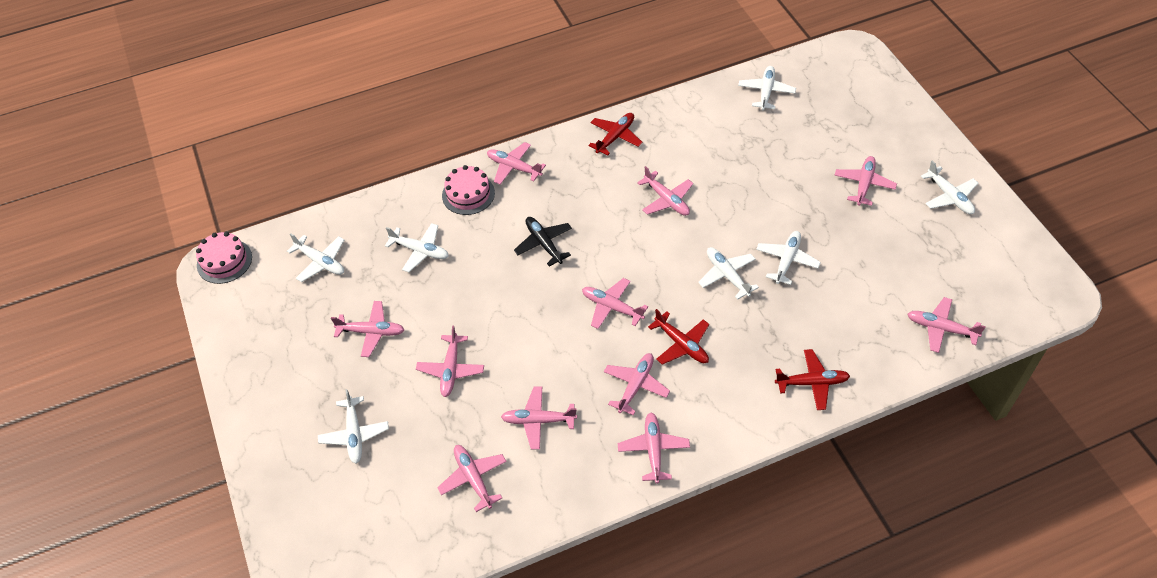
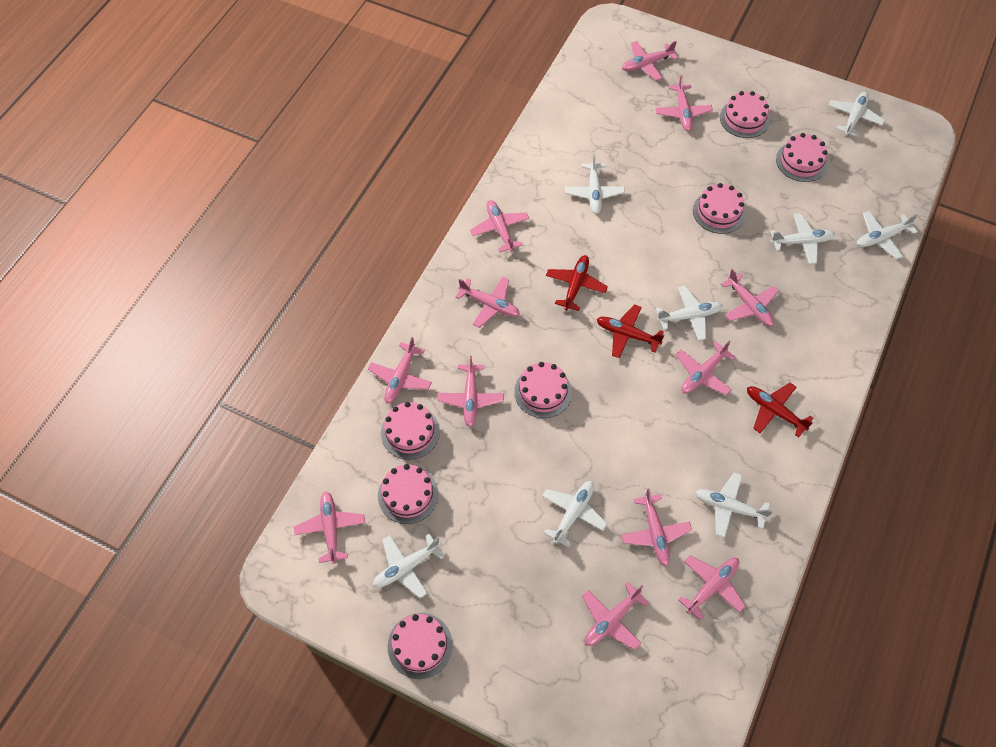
black plane: [514,217,572,266] = 1 -> none = 0
pink cake: [196,232,252,284] [442,165,495,215] = 2 -> [378,464,439,524] [381,402,440,460] [388,613,453,679] [514,362,572,418] [693,183,746,234] [720,91,770,138] [776,133,828,182] = 7
pink plane: [331,301,404,357] [416,326,484,397] [437,445,507,512] [487,142,546,185] [501,386,577,450] [582,278,648,329] [604,353,670,415] [618,412,690,484] [637,166,693,216] [835,156,897,206] [908,297,986,353] = 11 -> [294,491,365,564] [368,337,432,404] [437,356,504,427] [456,277,520,328] [470,200,529,252] [582,582,649,650] [621,488,692,566] [622,41,678,81] [655,75,713,131] [676,340,736,395] [678,556,745,621] [721,269,778,326] = 12
white plane: [287,233,344,282] [318,389,389,463] [385,223,449,272] [698,247,759,300] [738,66,796,110] [756,231,821,285] [921,160,978,214] = 7 -> [373,533,445,598] [542,481,607,547] [565,154,625,214] [656,286,723,341] [695,473,773,538] [771,213,835,264] [828,92,885,137] [857,211,918,259] = 8

